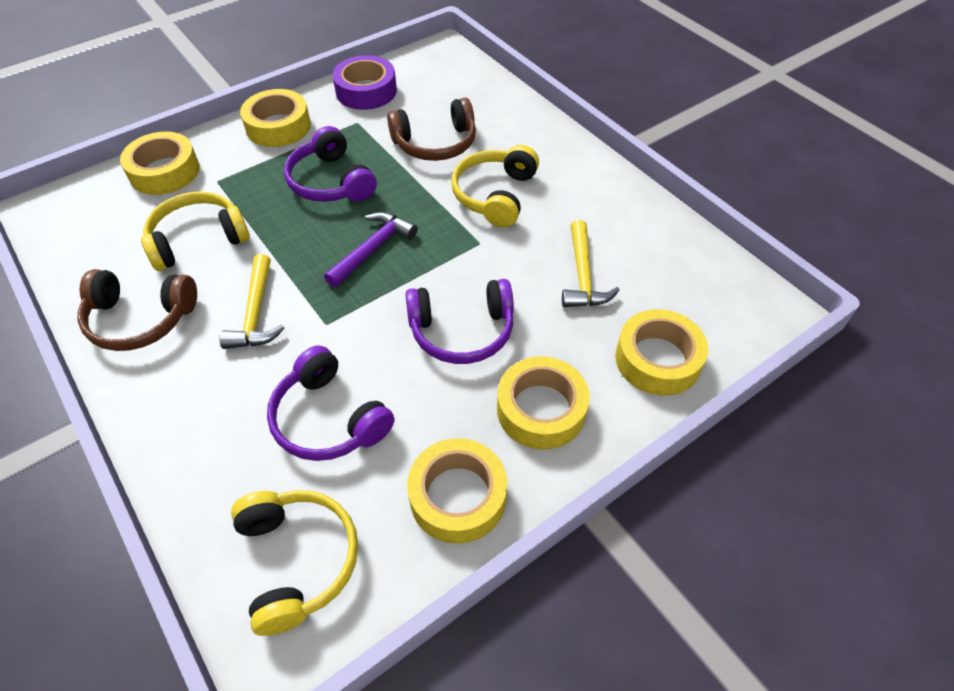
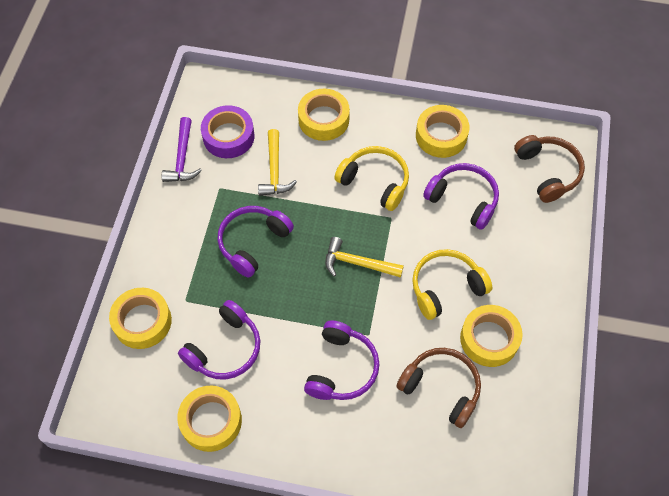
purple headphones: [267,345,394,461] [284,126,377,202] [405,279,514,364] = 3 -> [178,300,260,380] [217,206,294,278] [304,320,380,400] [423,163,499,230] = 4
yellow headphones: [141,191,250,271] [231,490,358,636] [451,145,539,227] = 3 -> [334,146,409,211] [412,249,492,320] = 2

